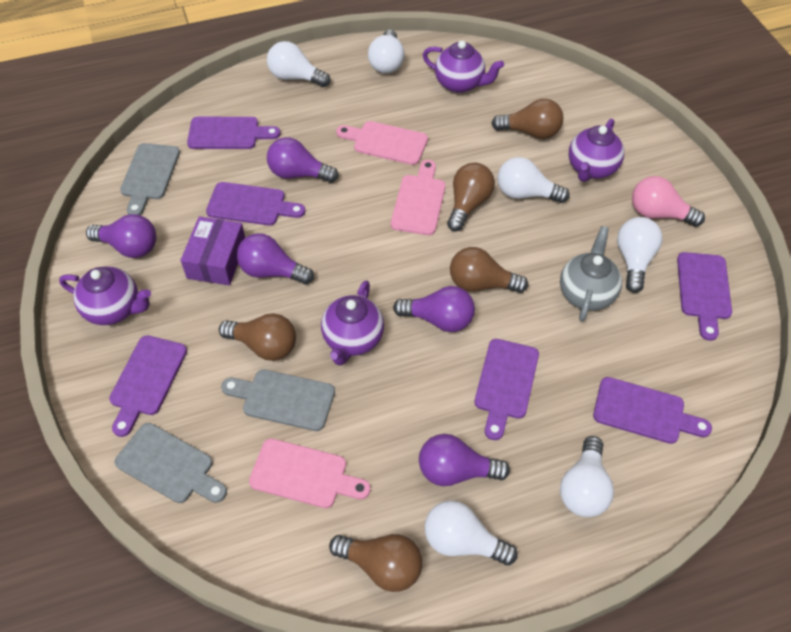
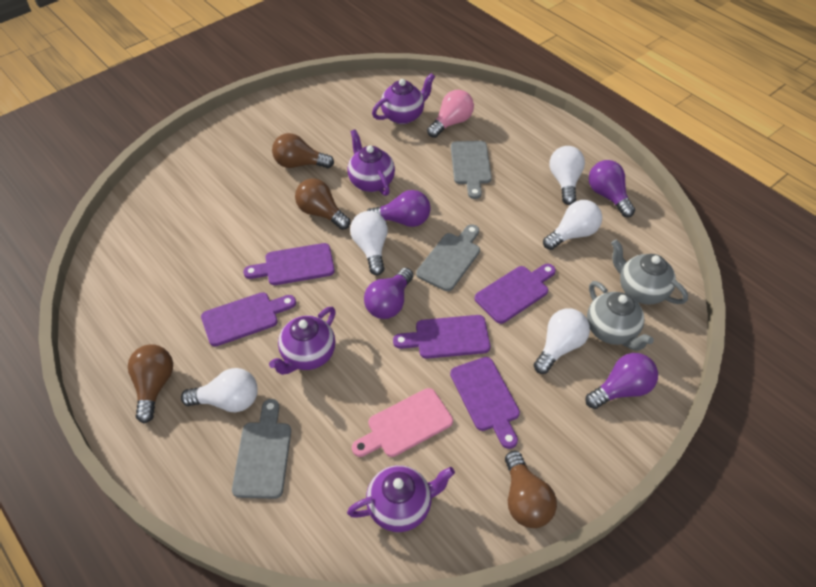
brown light bulb: [219,313,296,361] [329,534,422,592] [447,163,495,231] [450,247,528,293] [491,99,563,139] = 5 -> [128,344,173,423] [272,133,334,168] [295,178,350,230] [505,451,557,528] = 4
grey teapot: [560,226,622,322] = 1 -> [587,281,654,351] [611,239,688,304] = 2
pink cutting board: [249,438,371,508] [336,121,428,165] [391,160,446,235] = 3 -> [352,388,453,457] = 1
purple box: [181,216,245,285] = 1 -> none = 0
purple cutting board: [109,335,187,437] [187,117,280,149] [206,182,305,226] [474,339,539,440] [593,377,712,444] [677,252,732,341] = 6 -> [201,292,296,346] [243,243,335,285] [393,315,490,359] [450,357,520,449] [474,264,556,324] = 5
purple light bulb: [86,214,157,258] [237,233,314,284] [267,137,339,183] [393,286,475,332] [419,434,510,486] = 5 -> [364,268,413,319] [367,190,431,227] [585,353,658,409] [589,160,635,217] = 4
white light bulb: [267,41,330,87] [368,29,405,74] [425,500,518,565] [498,157,570,203] [560,436,614,517] [617,217,663,293] = 6 -> [181,368,258,412] [350,211,388,275] [534,308,590,374] [543,200,602,250] [549,146,585,205] = 5

